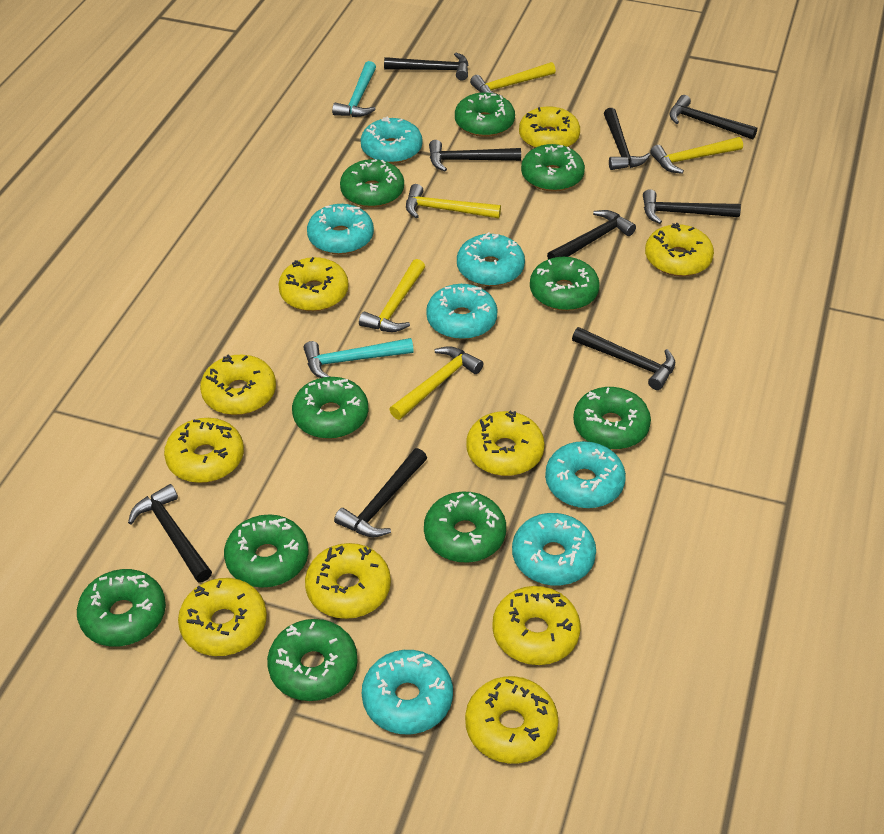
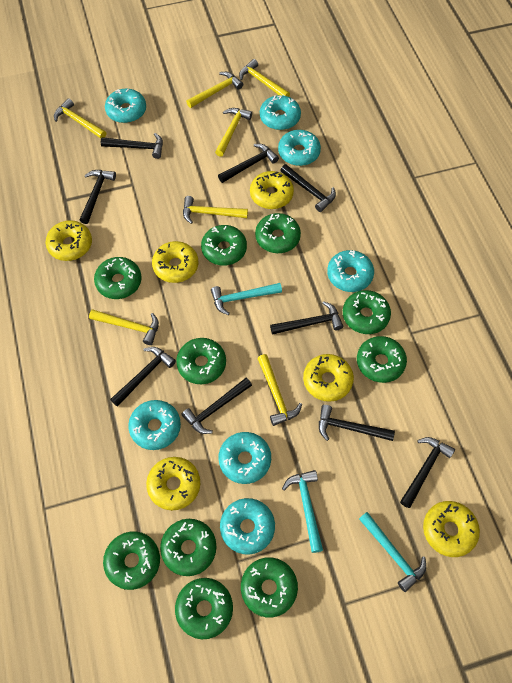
turquoise hammer: [303,338,414,378] [332,61,376,117] = 2 -> [211,283,282,315] [282,470,323,553] [359,512,426,592] = 3
yellow donut: [164,418,244,483] [178,578,267,656] [200,354,276,415] [278,257,349,311] [305,543,391,619] [465,676,558,764] [466,411,545,476] [492,586,581,665] [519,106,580,148] [645,223,714,277] = 10 -> [46,220,92,261] [146,457,200,510] [152,241,198,283] [250,171,294,209] [303,354,354,402] [423,501,480,557] = 6
yellow hammer: [359,259,425,332] [389,346,484,420] [406,184,501,219] [470,62,556,96] [650,137,743,174] = 5 -> [54,98,106,139] [89,309,159,345] [183,196,248,224] [186,72,243,108] [215,108,252,157] [239,59,290,97] [257,354,302,426] = 7

